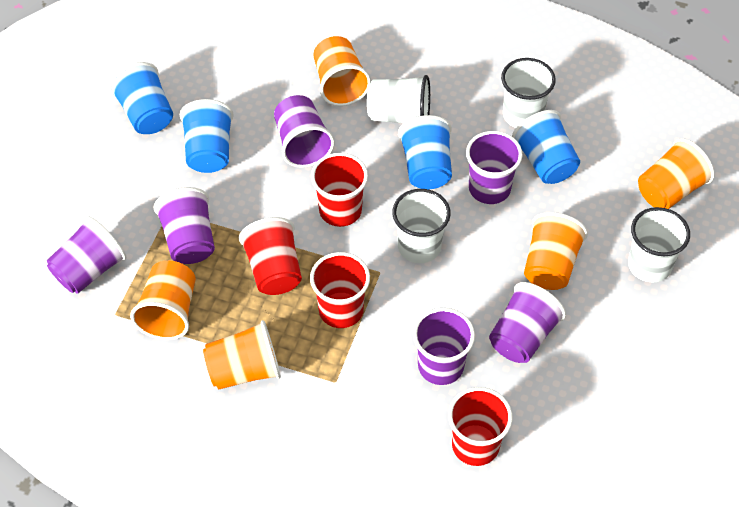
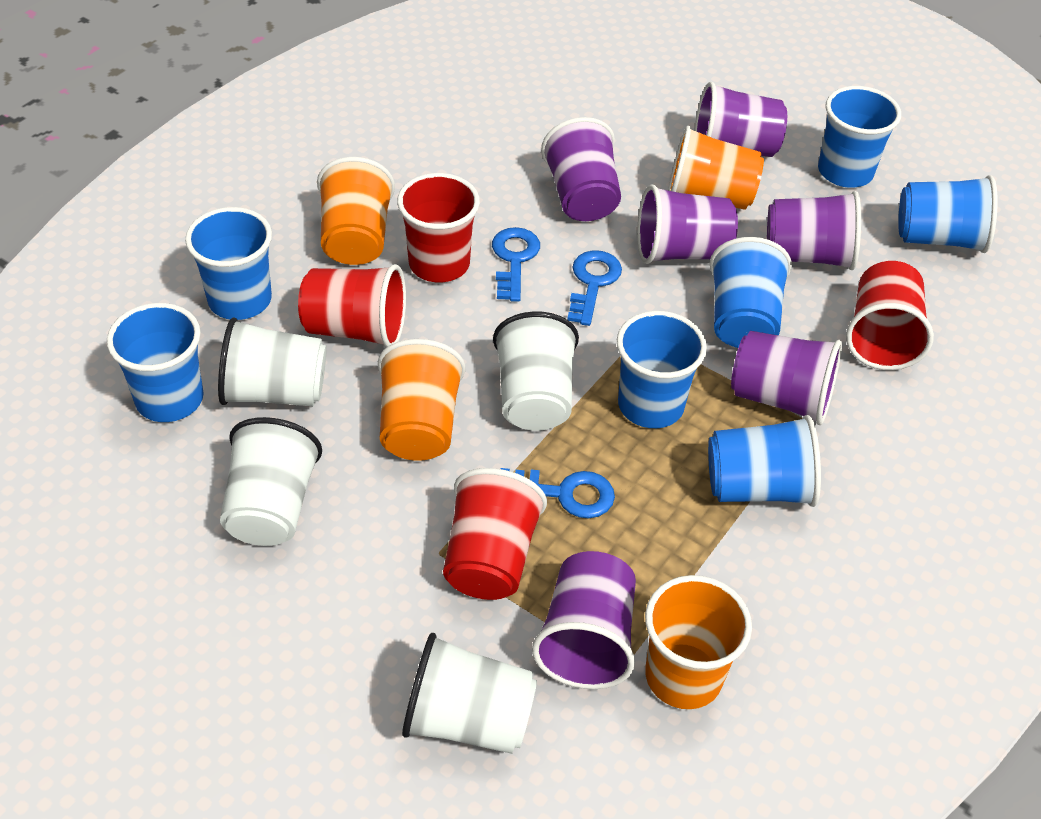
blue cup: [109,62,173,134] [180,99,234,173] [398,115,452,189] [512,110,580,184] = 4 -> [107,303,204,422] [185,207,272,320] [617,311,707,428] [708,415,821,507] [710,237,792,348] [818,86,901,187] [898,175,998,253] = 7
blue key: none = 0 -> [492,227,540,302] [501,468,615,518] [567,250,622,326] = 3
orange cup: [130,261,196,340] [203,320,281,389] [313,36,371,106] [524,212,588,290] [638,138,715,209] = 5 -> [317,157,395,265] [378,339,465,461] [645,575,752,709] [668,126,764,210] = 4

